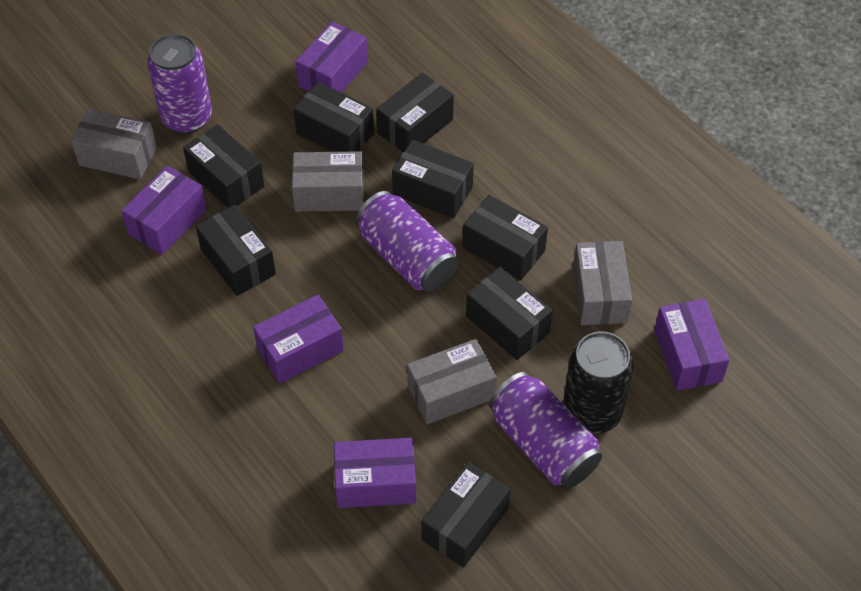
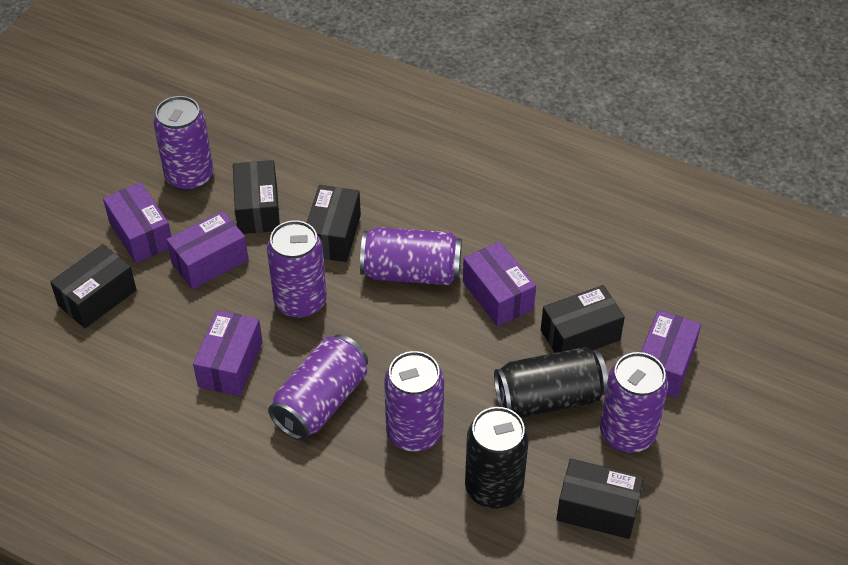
black box: [183,124,264,208] [196,205,276,296] [293,82,374,152] [377,73,454,152] [392,140,474,218] [421,462,510,568] [463,195,548,281] [466,267,553,360] = 8 -> [50,244,137,328] [233,160,280,234] [307,185,361,262] [541,285,625,353] [556,459,644,539] = 5
black can: [563,332,633,434] = 1 -> [465,407,529,509] [494,347,608,418] = 2
grey box: [71,109,157,179] [292,151,364,212] [407,339,497,424] [573,241,632,325] = 4 -> none = 0
purple can: [147,33,212,134] [356,191,459,292] [489,372,602,488] = 3 -> [153,96,214,191] [267,220,327,319] [268,334,368,440] [360,227,462,285] [384,351,444,452] [600,352,668,453] = 6

